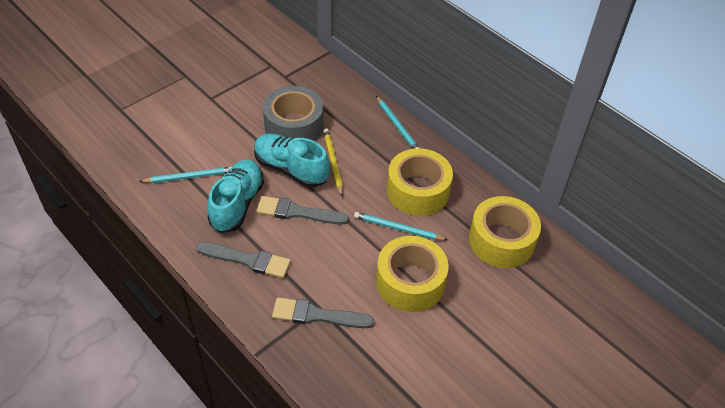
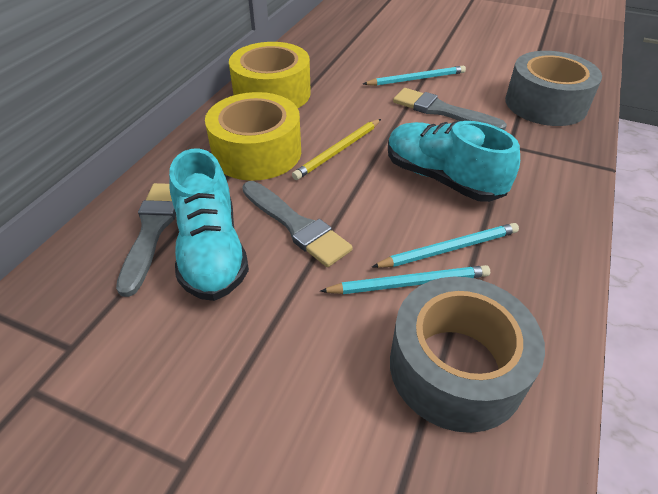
grey tape: [263,86,324,141] = 1 -> [390,277,545,433] [505,51,602,126] = 2
yellow tape: [376,236,449,312] [387,148,453,216] [469,196,541,268] = 3 -> [205,92,301,181] [229,42,311,108] = 2

